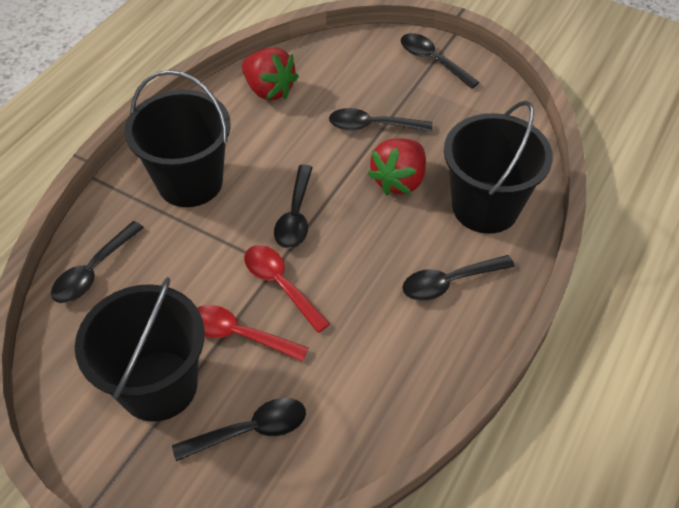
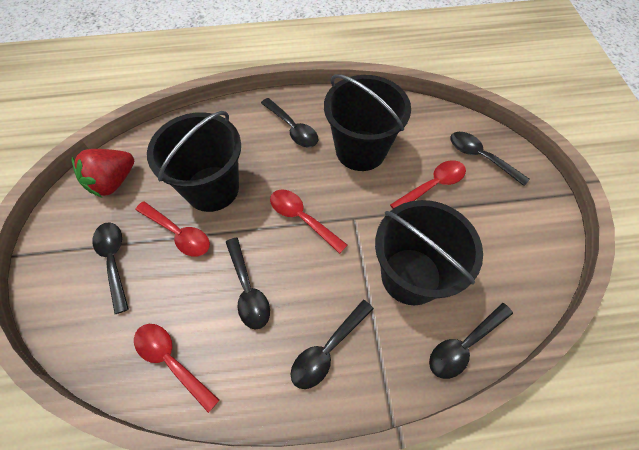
red spoon: [197,305,308,362] [244,245,330,333] = 2 -> [134,324,219,413] [135,201,210,257] [270,189,347,254] [390,160,466,209] = 4
red strawberry: [242,48,299,100] [368,138,426,196] = 2 -> [72,149,134,198] = 1

